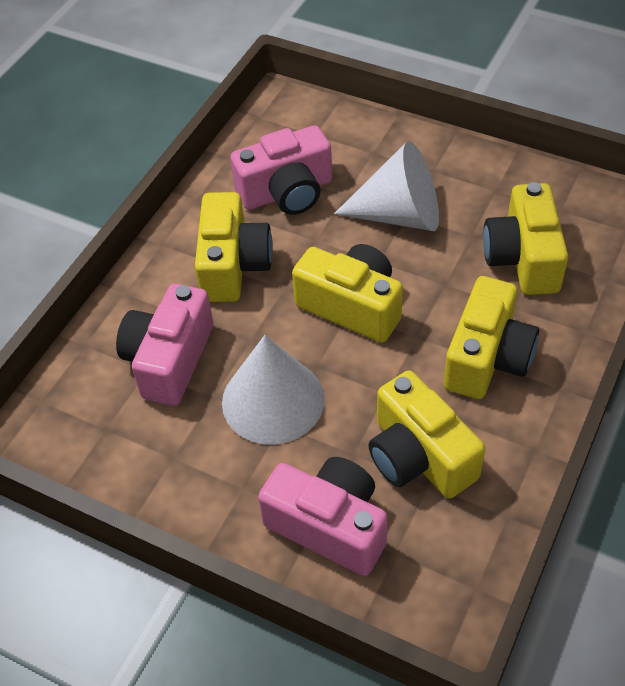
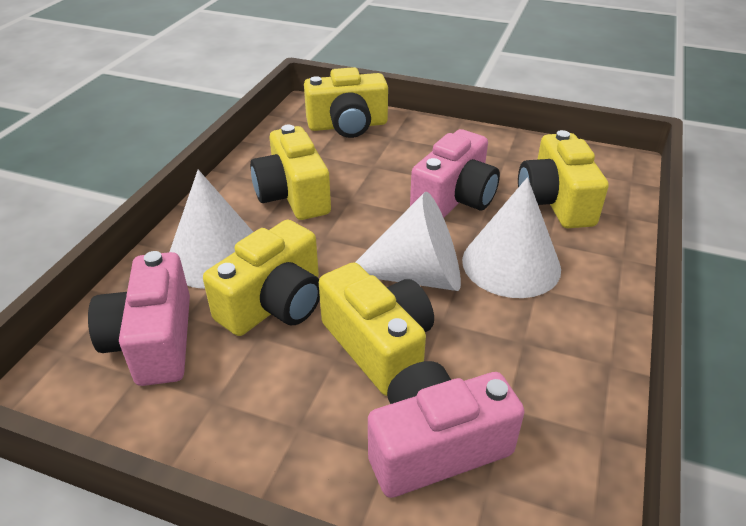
white cone: [222,335,324,445] [334,141,439,231] = 2 -> [170,170,253,289] [355,192,461,291] [462,177,561,298] = 3

